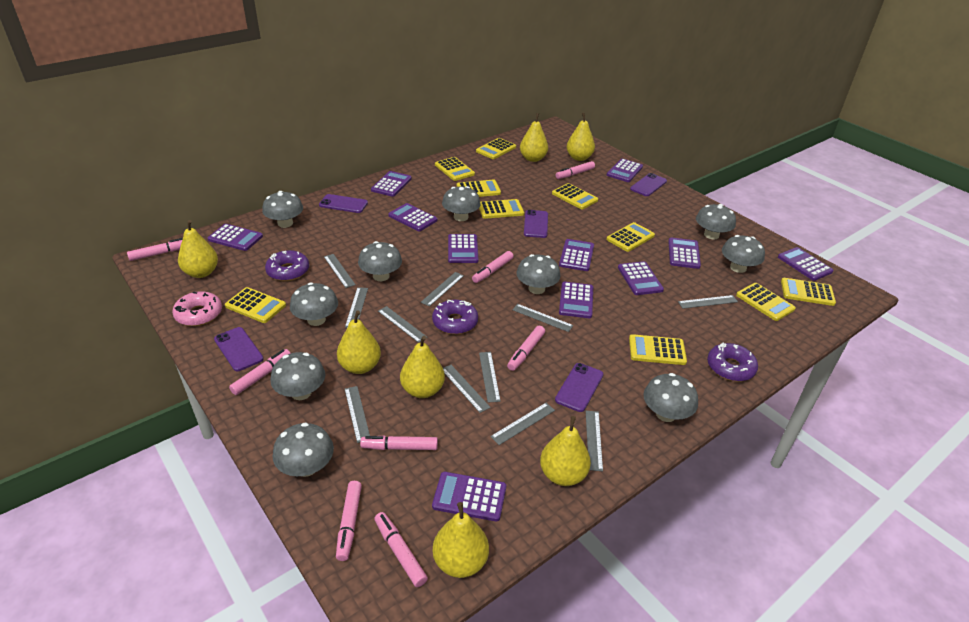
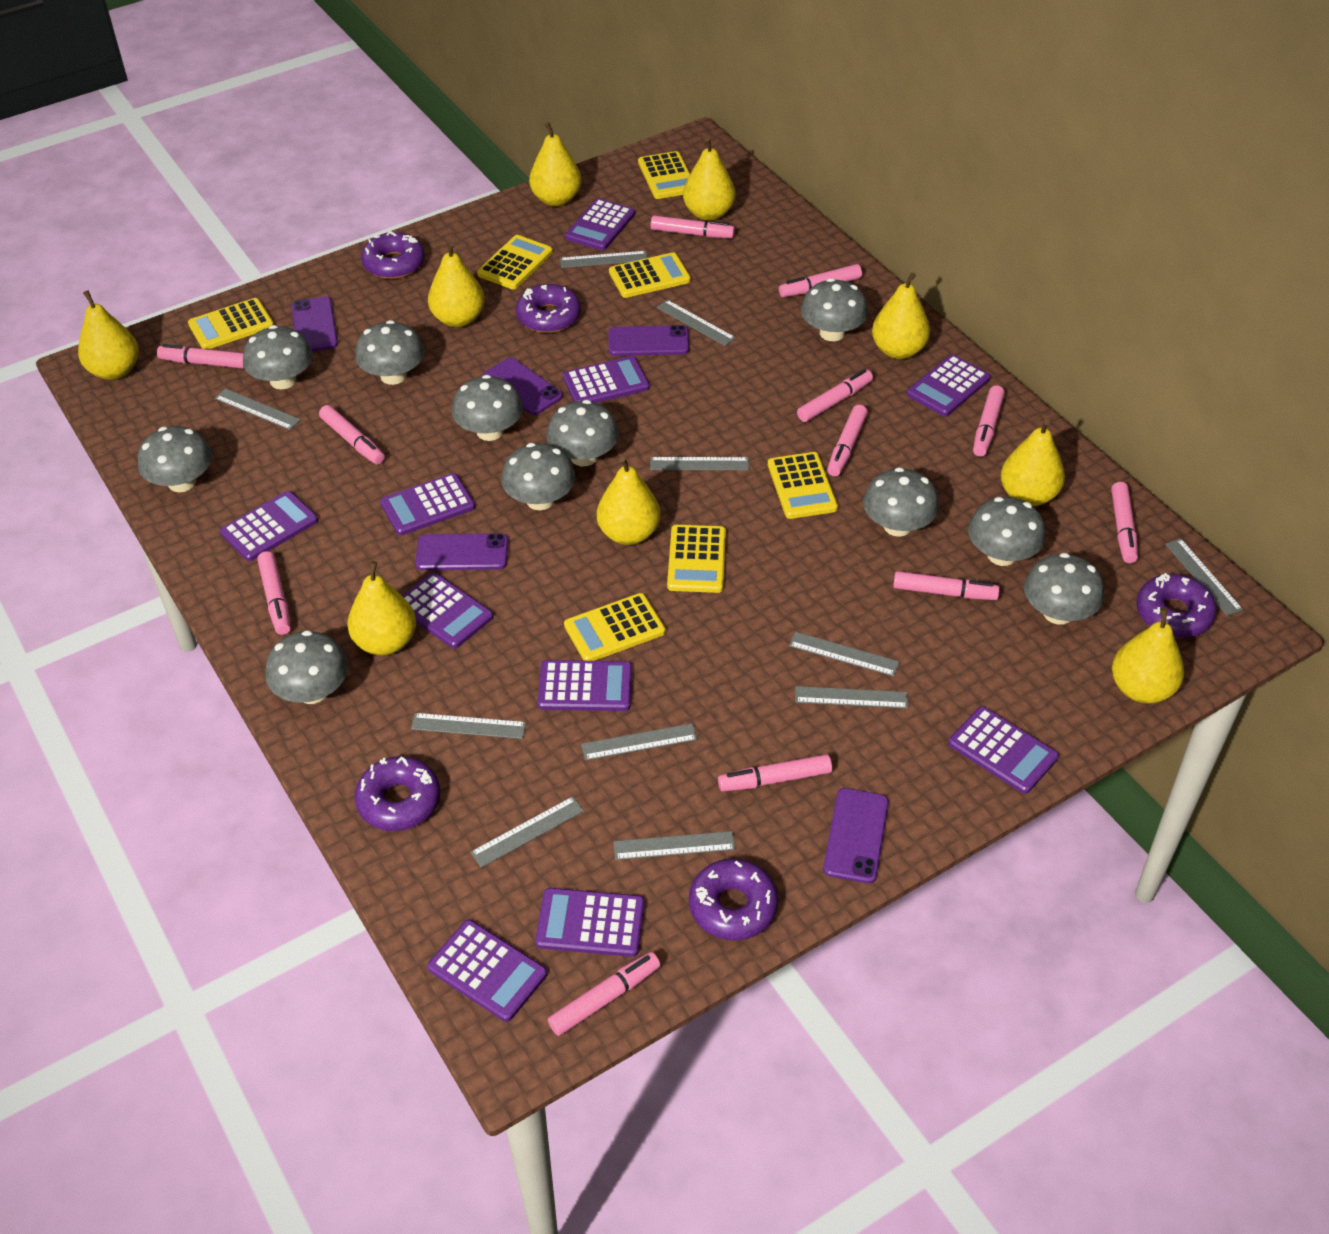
grey mushroom: [262,191,303,228] [271,352,325,400] [272,422,334,477] [290,282,338,326] [358,241,402,281] [442,186,481,221] [516,254,560,294] [644,373,698,422] [696,204,736,239] [722,235,765,273] = 10 -> [138,426,212,492] [243,325,313,390] [265,630,348,704] [355,320,424,385] [452,375,523,441] [501,443,575,510] [546,400,619,466] [801,278,868,341] [863,467,939,537] [968,497,1046,566] [1024,553,1104,625] = 11
pink donut: [172,291,222,326] = 1 -> none = 0
pink marker: [127,238,183,261] [229,349,291,395] [336,481,362,561] [360,435,438,450] [374,512,428,587] [472,251,514,283] [507,326,545,371] [556,161,595,179] = 8 -> [157,344,244,369] [257,551,291,635] [319,405,385,465] [548,952,660,1036] [650,216,735,238] [718,754,832,792] [779,264,862,297] [797,369,873,422] [827,405,868,477] [893,571,1000,600] [973,385,1005,457] [1111,482,1138,563] = 12
purple calculator: [208,224,263,251] [371,171,412,197] [388,203,437,231] [432,472,506,522] [448,234,478,263] [559,239,594,271] [559,282,593,318] [607,159,643,182] [618,261,664,295] [668,237,701,269] [778,247,833,281] = 11 -> [220,491,318,561] [380,473,475,536] [402,572,493,649] [427,920,547,1022] [535,888,645,957] [538,660,632,711] [563,356,650,403] [565,198,635,251] [907,354,991,417] [948,706,1059,794] = 10
purple donut: [265,250,309,281] [432,300,478,334] [707,343,758,381] = 3 -> [355,756,440,831] [361,231,425,279] [516,284,581,333] [689,859,778,940] [1136,573,1217,638] = 5
yellow calculator: [225,287,286,323] [435,157,475,181] [457,180,501,197] [476,138,516,159] [479,199,524,219] [552,183,598,209] [606,222,655,252] [629,334,687,365] [736,283,796,321] [781,278,836,306] = 10 -> [188,298,274,349] [477,235,553,289] [564,593,666,661] [609,252,691,298] [638,151,690,199] [667,525,726,593] [768,452,838,519] = 7
yellow pear: [178,220,218,278] [337,310,381,374] [400,336,445,398] [433,502,489,578] [520,113,548,162] [540,416,591,486] [567,113,595,161] = 7 -> [78,290,139,380] [347,561,416,655] [428,242,485,327] [529,122,581,206] [597,457,661,545] [683,137,736,221] [872,272,930,359] [1001,419,1065,506] [1112,608,1184,704] = 9

